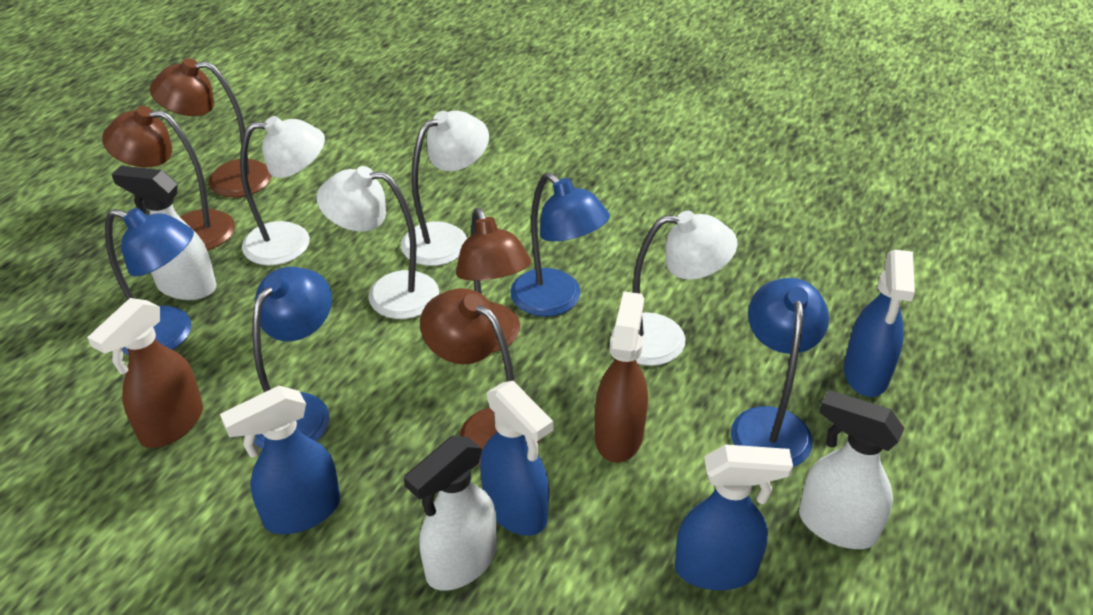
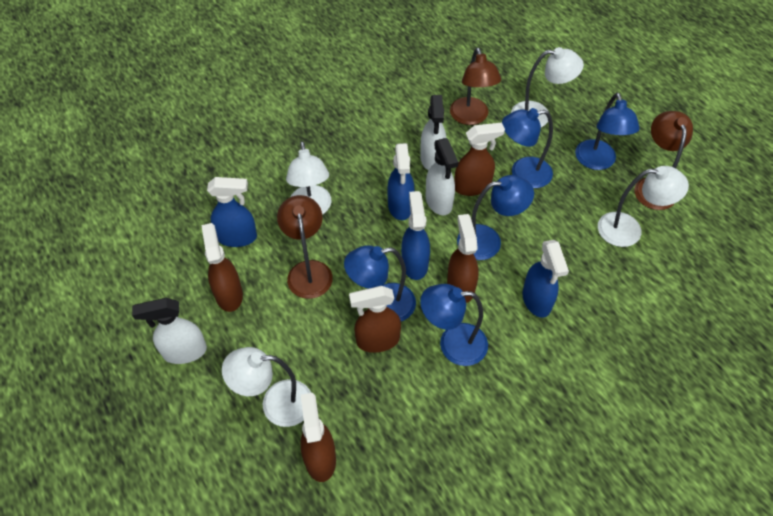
blue lamp: [105,208,194,355] [252,267,332,449] [510,173,610,317] [731,278,829,467] = 4 -> [344,245,416,321] [420,284,488,366] [457,175,534,260] [502,108,553,188] [575,93,640,170] = 5
brown lamp: [102,106,235,250] [150,58,272,197] [420,288,540,466] [456,208,531,353] = 4 -> [277,195,333,299] [450,48,501,125] [634,111,693,210] = 3
brown spray bottle: [87,298,203,448] [595,291,648,462] = 2 -> [201,223,243,312] [301,393,336,482] [349,286,401,353] [447,214,479,303] [454,123,505,196] = 5

